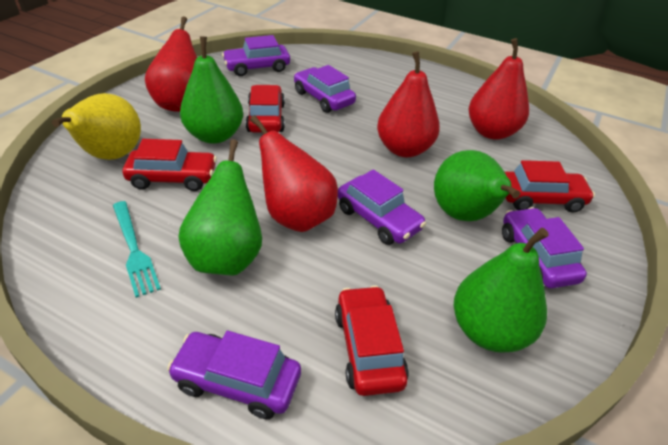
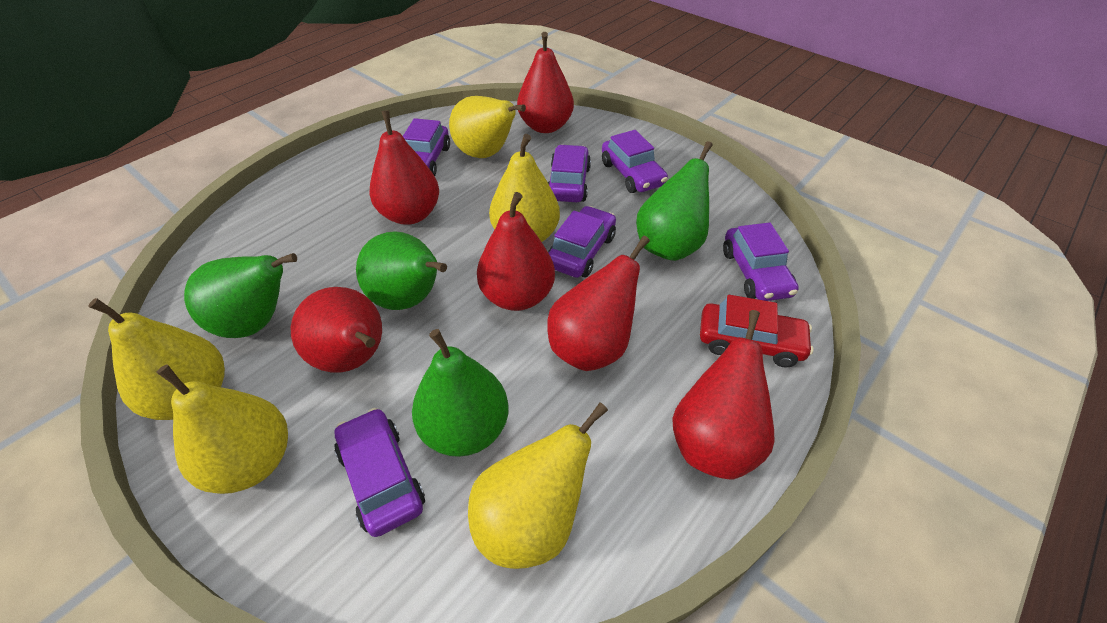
purple car: [167,331,301,419] [222,35,290,76] [294,65,356,113] [338,169,426,245] [502,207,587,288] = 5 -> [335,408,425,537] [403,118,450,176] [548,144,591,202] [548,206,616,278] [602,130,668,193] [723,222,799,301] = 6
red car: [123,139,217,191] [246,85,285,133] [335,285,409,396] [505,160,595,213] = 4 -> [700,295,814,368] = 1
red pear: [145,16,197,112] [250,115,338,232] [377,51,440,157] [468,38,529,140] = 4 -> [291,287,382,373] [369,110,439,225] [477,192,555,311] [517,32,574,133] [548,236,650,371] [672,310,774,480] = 6
turquoise fork: [113,201,161,298] = 1 -> none = 0
yellow pear: [52,93,141,160] = 1 -> [88,298,225,420] [156,365,288,494] [449,96,526,158] [468,403,608,569] [489,134,560,242] = 5

